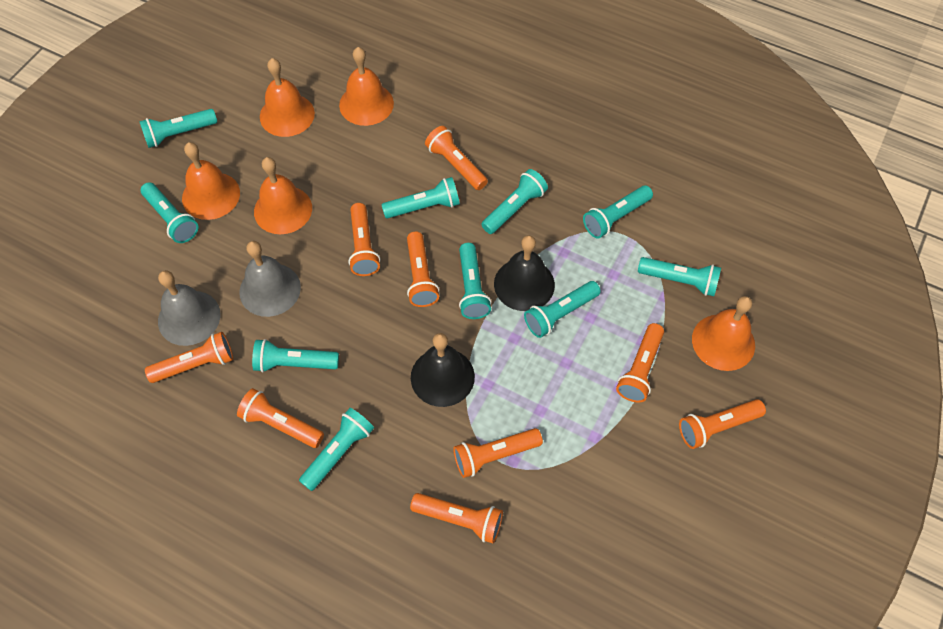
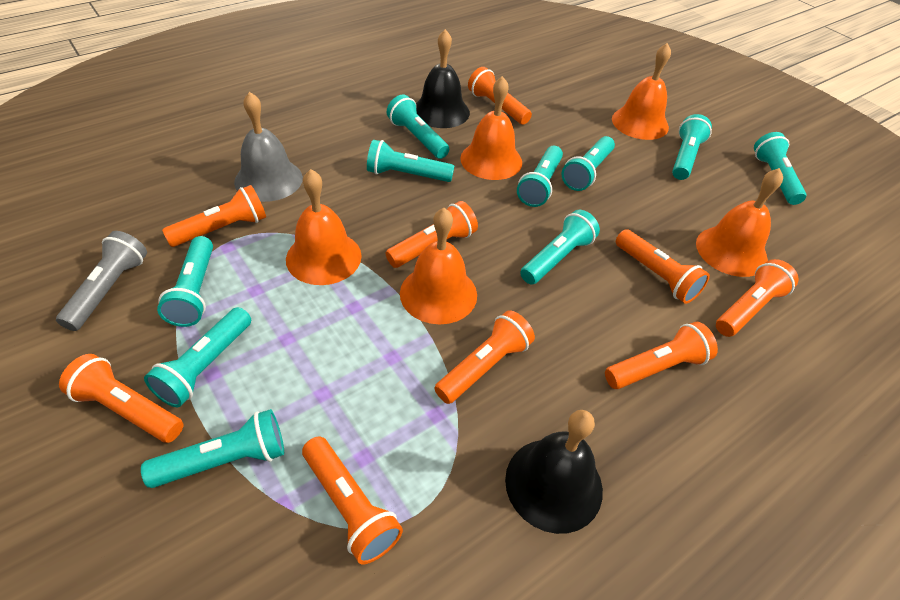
grey bell: [158,270,220,346] [239,241,301,317] = 2 -> [234,92,303,202] = 1
grey flashlight: none = 0 -> [56,231,147,331] = 1

